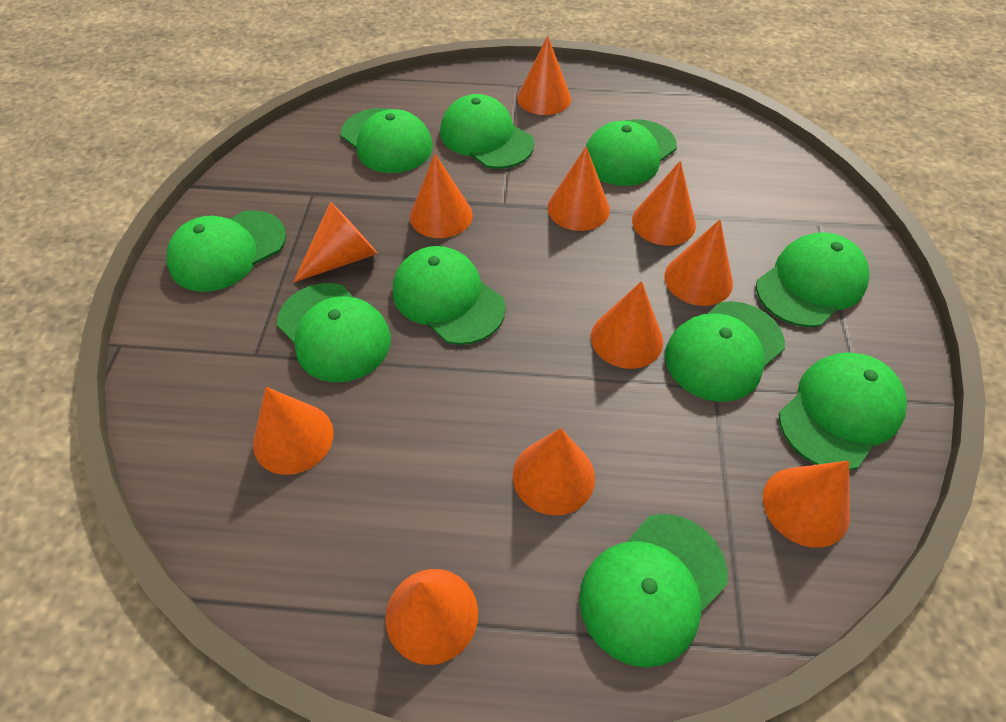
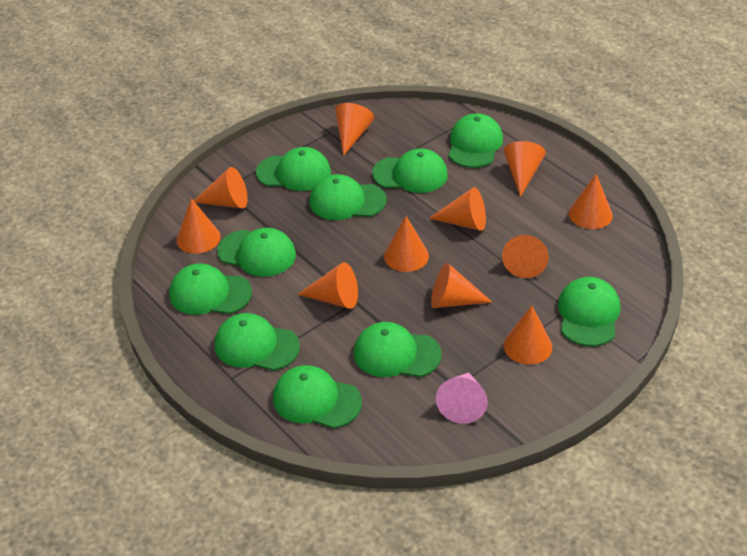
pink cone: none = 0 -> [436,372,488,424] = 1

